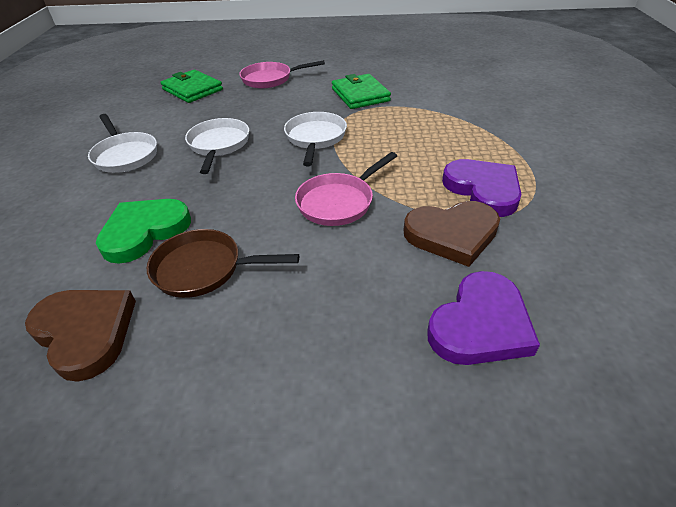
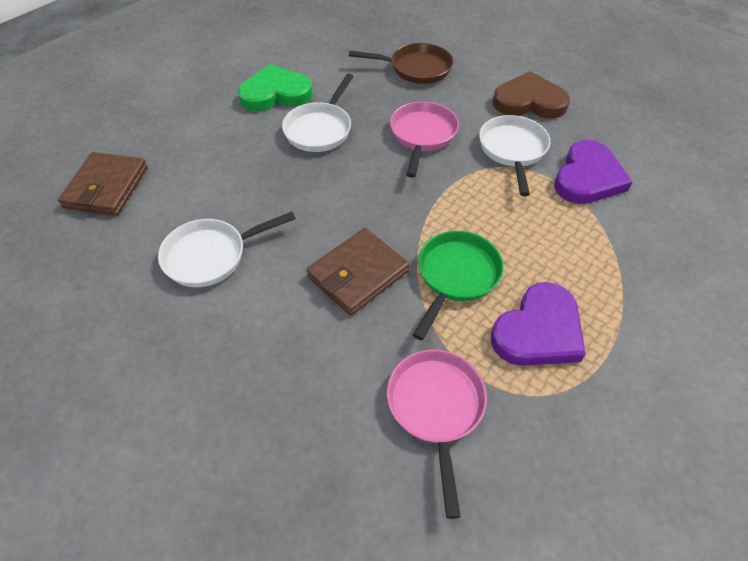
brown heart: [25,290,136,382] [404,201,500,267] = 2 -> [492,71,570,119] = 1
brown wallet: none = 0 -> [58,152,148,216] [306,228,410,315] = 2
green pan: none = 0 -> [413,231,504,340] = 1
green wallet: [160,70,223,103] [332,74,391,109] = 2 -> none = 0

